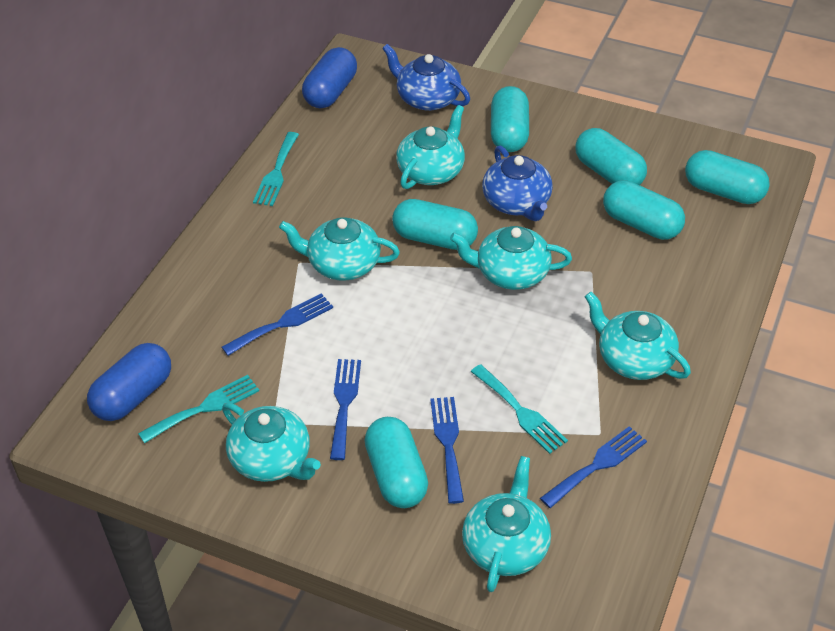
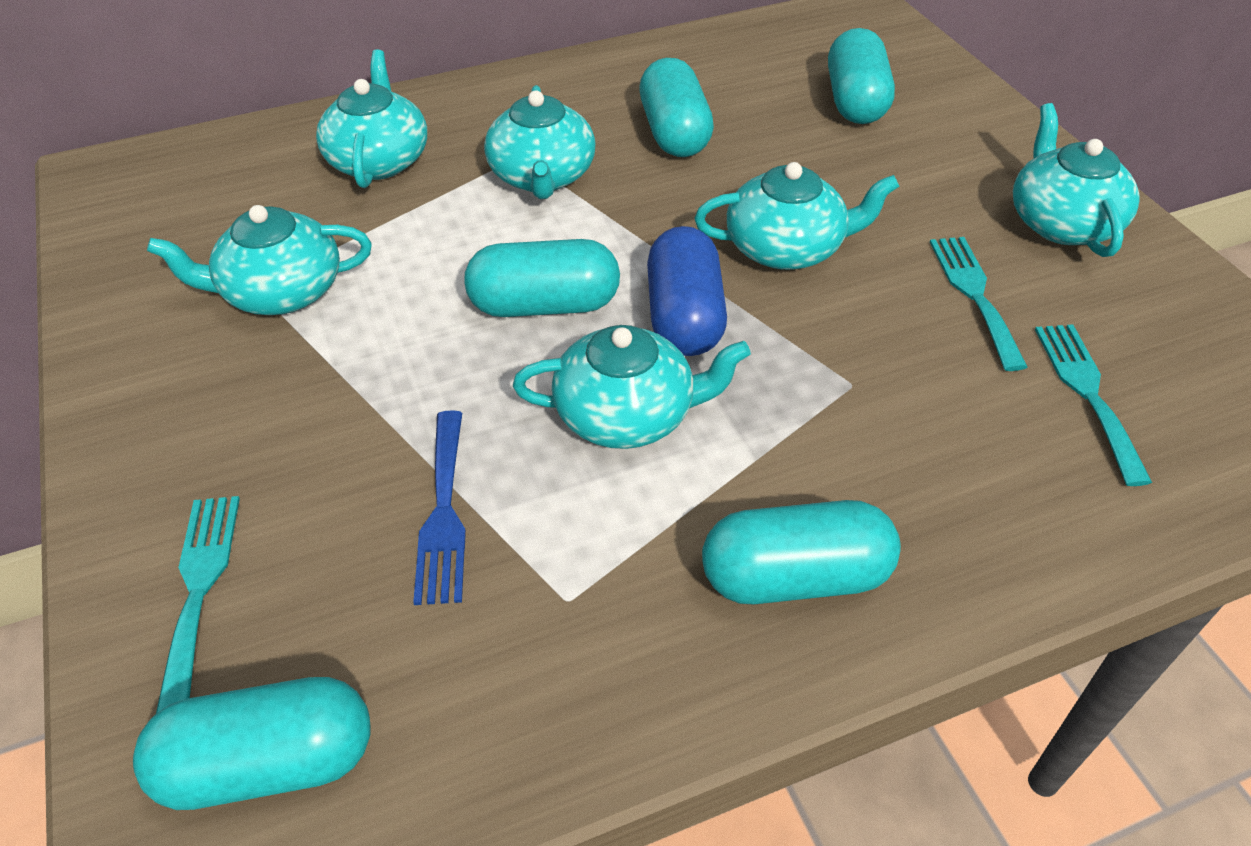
blue capsule: [87,343,171,421] [302,47,357,108] = 2 -> [647,226,727,356] = 1
blue fork: [222,293,333,356] [330,359,361,460] [430,397,464,504] [540,426,647,508] = 4 -> [413,410,466,605] = 1
blue teapot: [382,44,470,111] [482,145,553,221] = 2 -> none = 0
turquoise capsule: [365,417,428,508] [392,199,478,250] [491,86,529,152] [576,128,647,185] [603,180,685,240] [685,150,770,204] = 6 -> [133,677,371,810] [464,239,620,317] [639,58,714,157] [702,500,901,604] [828,28,895,124] = 5

